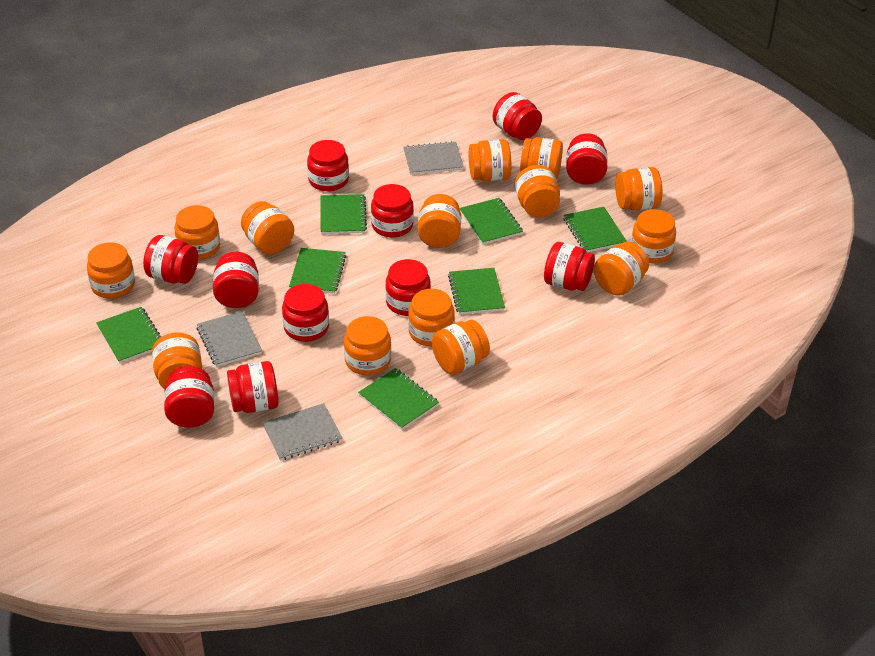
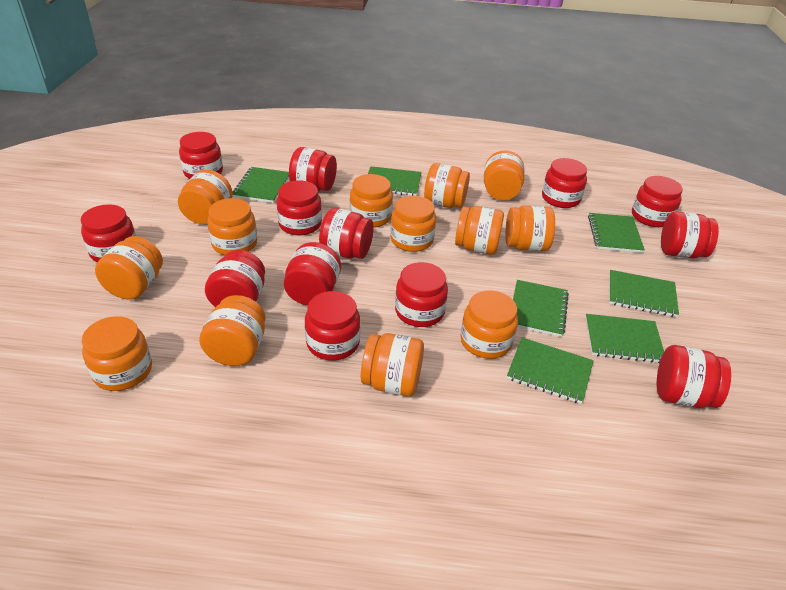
grey notebook: [197,311,262,367] [262,403,342,461] [403,141,464,175] = 3 -> none = 0
orange jar: [87,242,135,299] [152,333,202,389] [175,205,220,260] [241,201,294,254] [344,316,391,375] [408,289,455,347] [417,194,461,248] [432,320,490,375] [469,139,512,181] [515,165,560,218] [520,137,563,179] [594,241,649,296] [615,167,662,210] [631,209,676,263] = 14 -> [82,316,152,391] [95,236,163,300] [178,170,233,224] [199,295,266,366] [207,198,257,255] [350,174,393,228] [361,333,424,397] [390,196,436,252] [424,163,470,208] [455,206,504,255] [460,290,518,359] [484,151,525,200] [505,205,555,251] = 13
red jar: [143,235,198,284] [164,366,214,428] [213,252,259,308] [227,361,278,413] [282,284,329,342] [307,140,349,191] [371,184,414,238] [385,259,431,316] [493,92,542,140] [544,242,595,291] [566,133,608,185] = 11 -> [81,204,136,262] [179,132,223,179] [205,250,265,307] [277,180,322,235] [284,242,341,305] [289,147,337,191] [305,291,360,361] [319,208,374,259] [395,262,448,327] [542,158,587,208] [632,176,683,227] [657,345,731,408] [661,211,719,258] = 13

